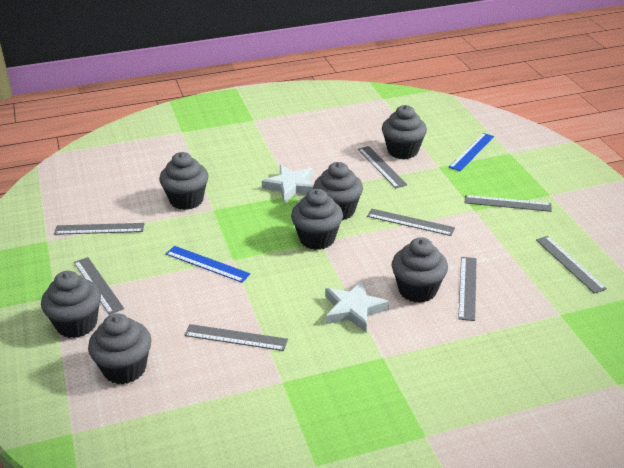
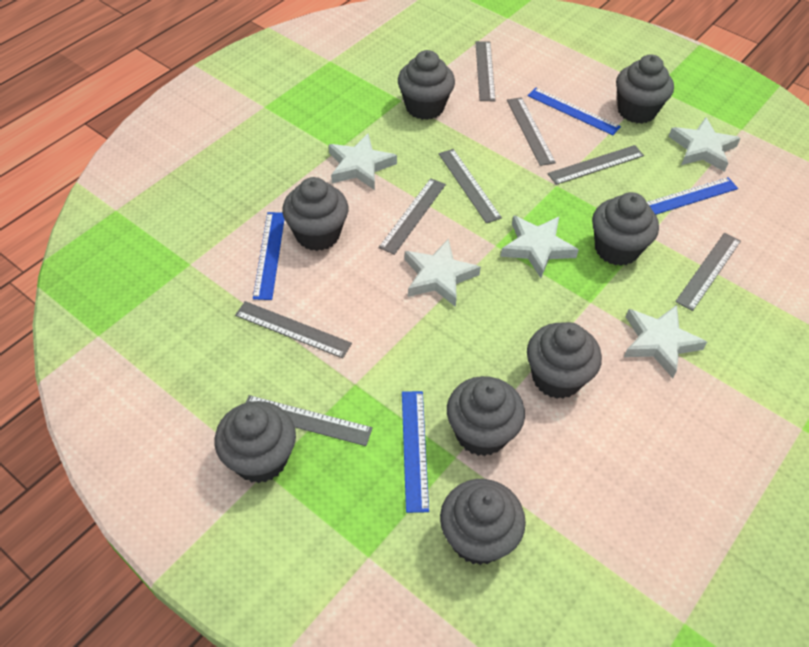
blue ruler: [166,246,250,283] [449,133,494,171] = 2 -> [253,212,285,300] [402,391,429,513] [527,87,621,135] [646,177,738,214] = 4
grey cupcake: [41,271,101,338] [88,313,151,384] [159,152,209,210] [291,189,343,250] [313,162,363,220] [382,105,427,159] [392,237,448,303] = 7 -> [215,401,296,483] [282,177,348,251] [398,50,455,120] [440,479,526,565] [447,376,525,456] [527,322,602,399] [592,192,659,266] [616,54,674,124] = 8
white star: [262,165,314,203] [325,280,389,332] = 2 -> [329,133,397,190] [404,239,481,307] [500,215,578,278] [624,305,707,378] [668,117,741,172] = 5

